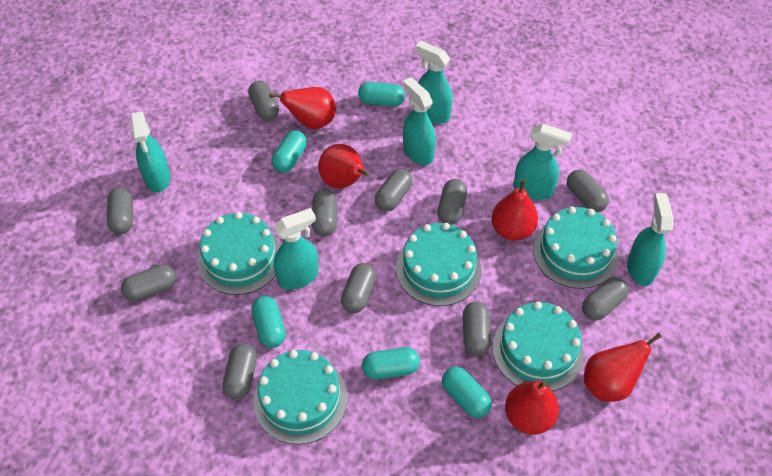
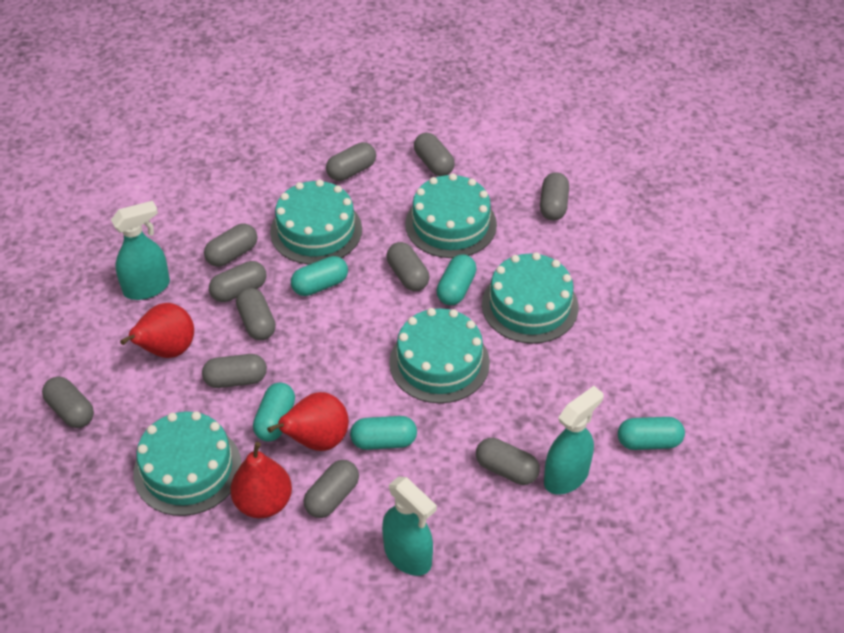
red pear: [270,87,336,129] [318,144,368,188] [491,179,538,241] [505,380,559,435] [584,333,662,402] = 5 -> [120,303,194,358] [230,442,292,518] [267,392,349,451] = 3
turquoise spray bottle: [130,111,170,192] [273,208,319,290] [403,77,436,165] [415,41,453,124] [514,124,572,200] [627,193,674,286] = 6 -> [111,201,170,300] [382,476,437,576] [544,386,604,495] = 3

